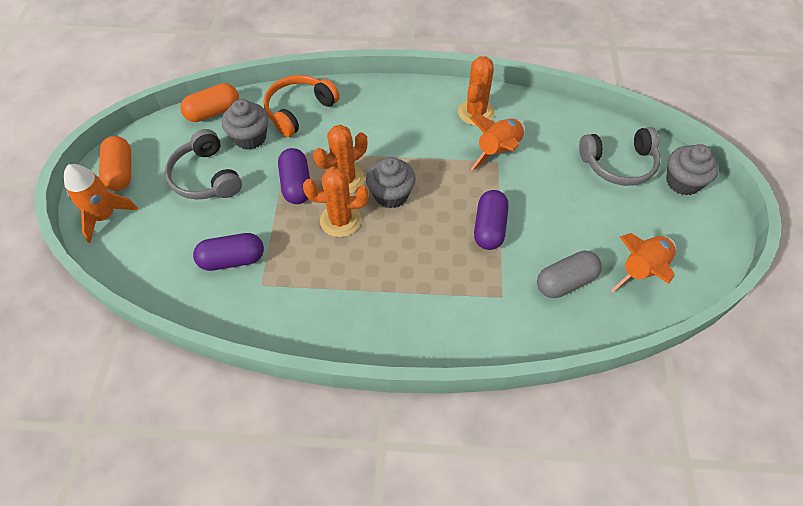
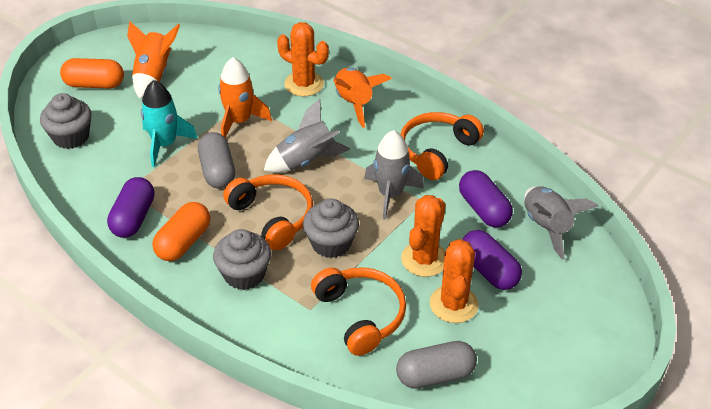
grey capsule: [537,251,602,298] = 1 -> [198,132,235,189] [396,341,477,389] = 2
grey headphones: [165,129,242,200] [579,127,660,186] = 2 -> none = 0
grey rocket: none = 0 -> [264,99,350,173] [364,130,424,220] [524,186,599,259] = 3
orange headphones: [263,75,340,137] = 1 -> [223,175,313,250] [311,267,406,356] [401,112,484,180] = 3
turquoise rocket: none = 0 -> [141,80,198,167] = 1

